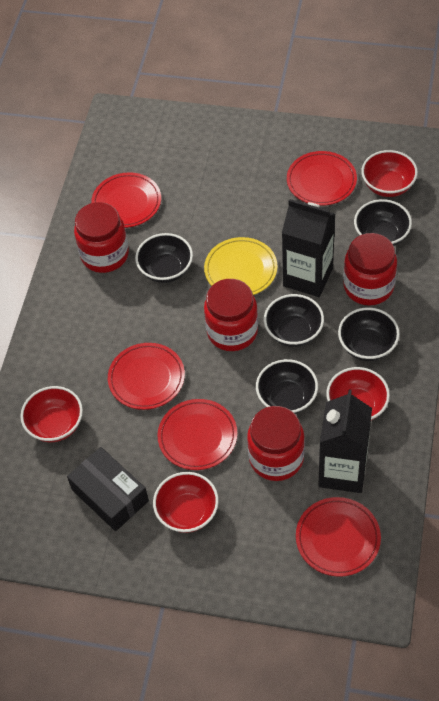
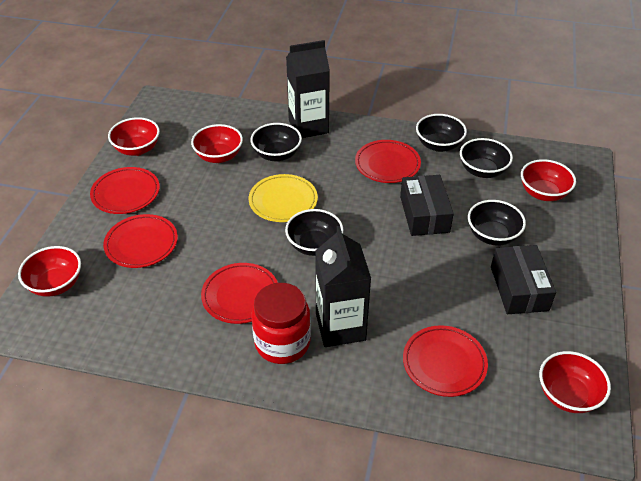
black box: [67,447,149,531] = 1 -> [400,175,454,236] [491,245,556,314] = 2
red bowl: [20,386,83,442] [153,472,219,533] [326,367,390,421] [361,150,418,197] = 4 -> [18,246,81,297] [108,117,160,156] [191,124,243,163] [521,159,576,201] [539,351,611,413] = 5
red jar: [74,202,129,273] [204,279,258,351] [247,406,305,481] [343,233,397,306] = 4 -> [252,283,311,364] = 1

